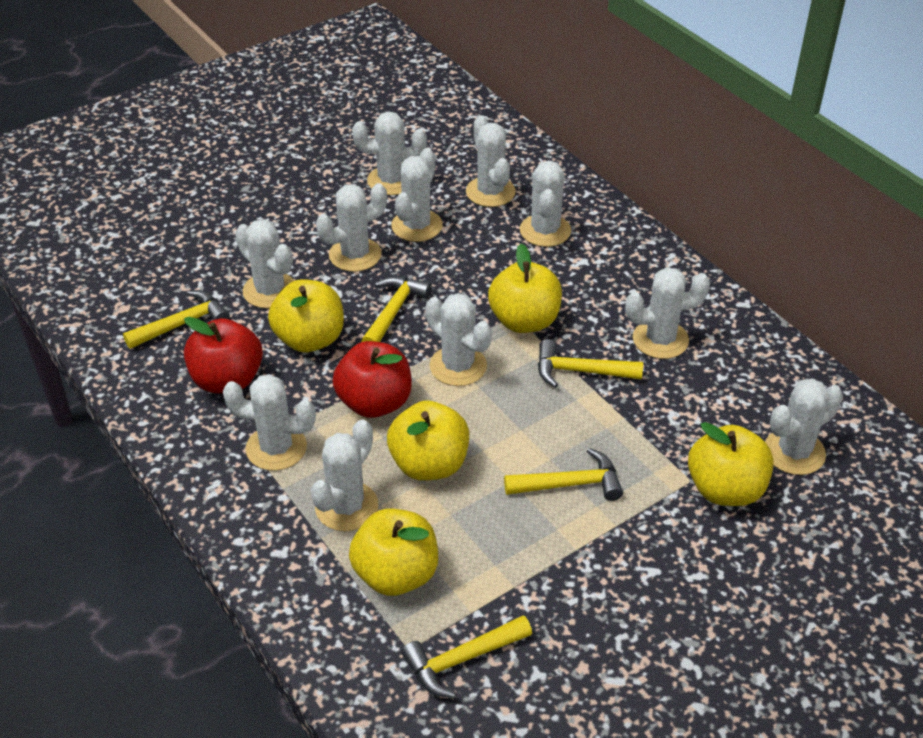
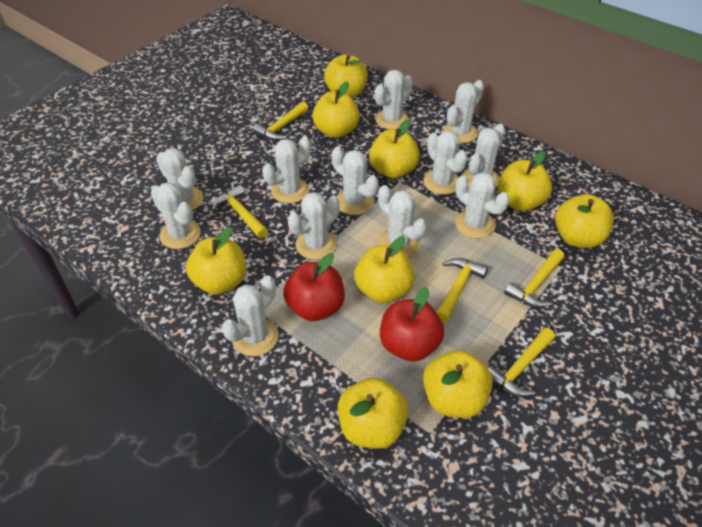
white cactus: [223,374,316,471] [235,219,295,308] [311,419,379,531] [316,183,387,272] [352,111,427,195] [391,148,443,242] [426,293,492,386] [466,115,515,207] [520,160,571,247] [625,267,710,359] [765,378,843,475] = 11 -> [151,182,201,249] [156,148,203,210] [222,275,279,356] [262,136,311,203] [288,192,340,260] [331,147,379,215] [374,70,413,129] [378,185,427,256] [423,131,468,195] [443,80,484,143] [455,172,509,239] [462,124,506,188] = 12
yellow apple: [268,279,344,352] [349,508,438,596] [387,400,469,481] [488,244,562,333] [688,422,774,506] = 5 -> [186,227,246,295] [313,81,360,138] [324,55,367,98] [338,378,409,449] [354,236,415,303] [369,120,420,179] [423,350,493,418] [498,151,552,211] [555,194,614,248] = 9

